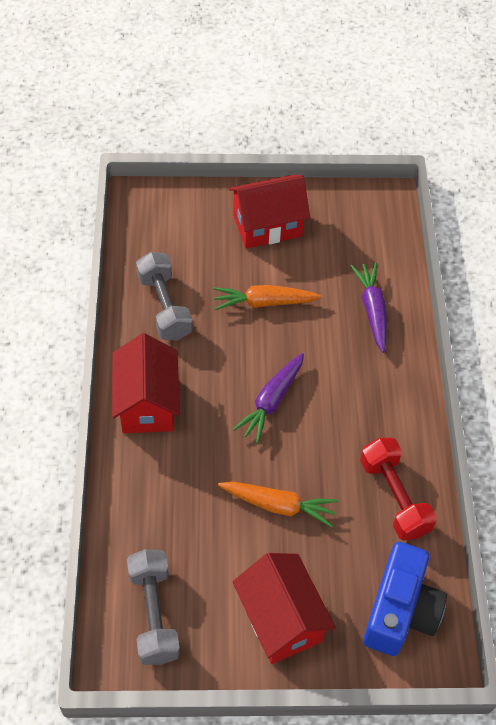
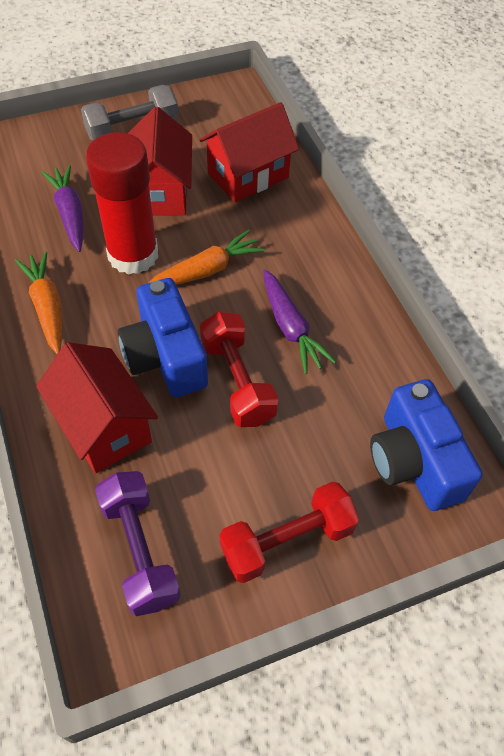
blue camera: [363,542,447,656] = 1 -> [118,278,208,397] [370,379,483,511] = 2
grey dumbbell: [127,549,180,665] [136,252,193,341] = 2 -> [81,85,178,141] = 1
purple dumbbell: none = 0 -> [95,471,181,616] = 1
red dumbbell: [360,438,437,541] = 1 -> [200,312,279,427] [220,482,359,583] = 2
red glue stick: none = 0 -> [86,132,158,275] = 1

